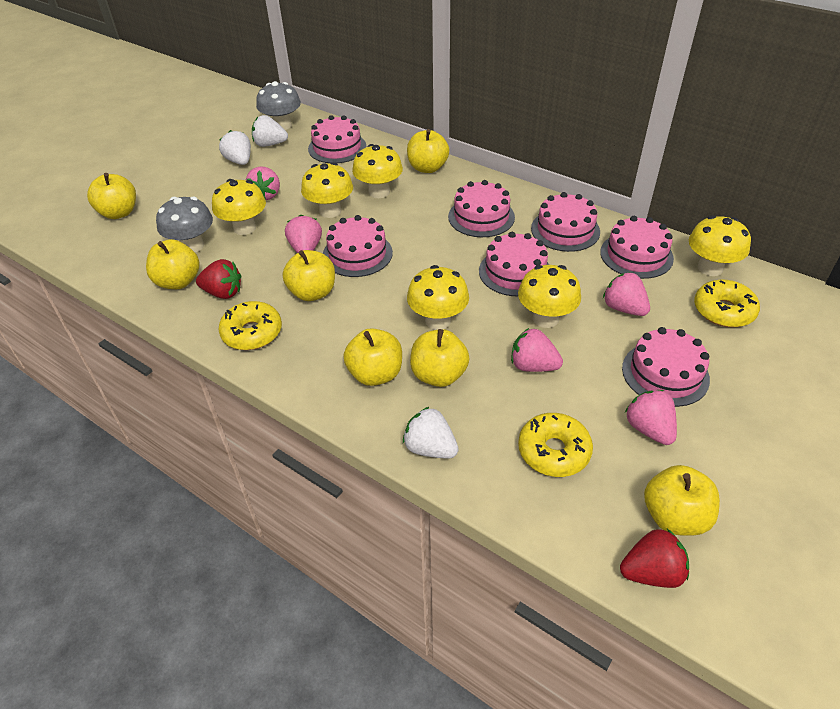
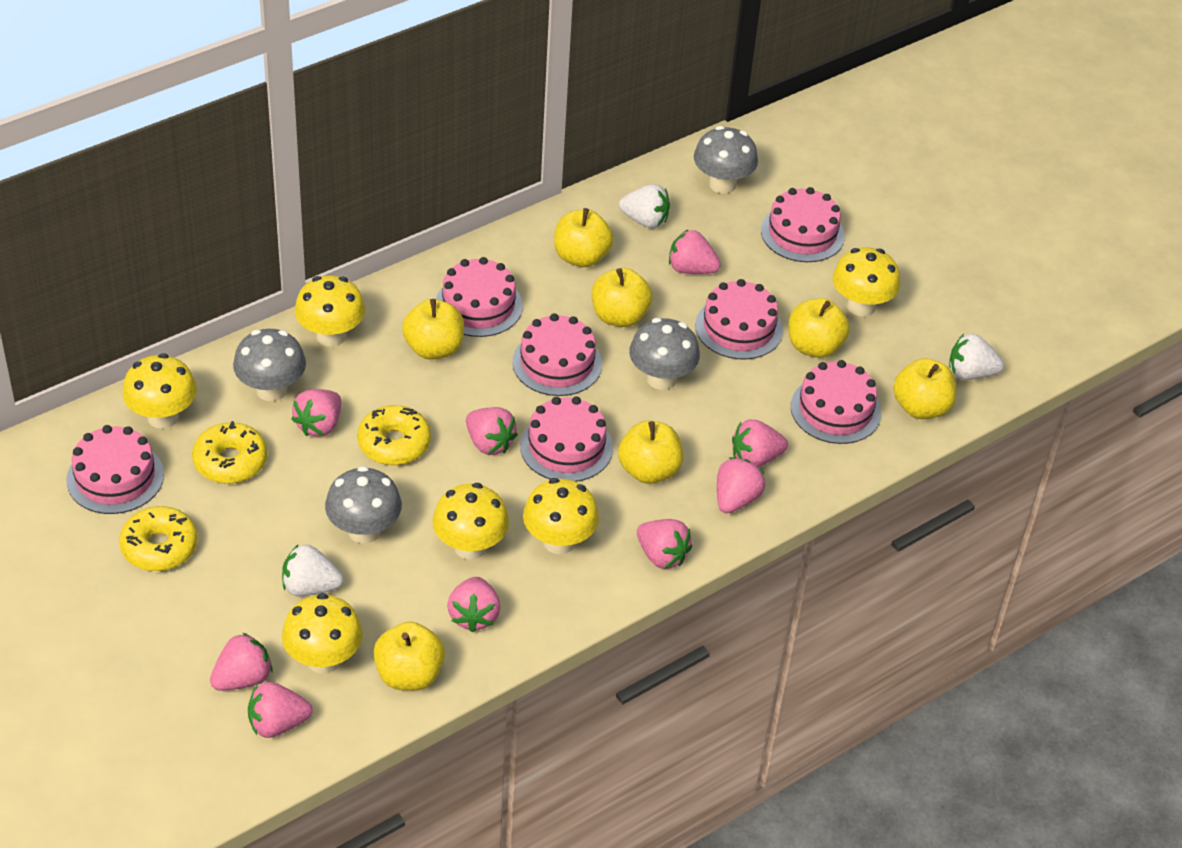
grey mushroom: [156,196,213,252] [256,81,301,130] = 2 -> [233,329,306,401] [325,466,402,544] [629,318,700,390] [694,126,758,194] = 4
pink strawberry: [246,166,280,200] [285,215,322,253] [511,328,563,372] [603,272,650,316] [625,390,677,445] = 5 -> [210,633,273,691] [248,682,313,738] [291,389,341,437] [447,577,500,632] [466,407,518,455] [637,519,692,569] [669,230,721,274] [717,458,765,513] [732,420,788,467] = 9
red strawberry: [196,259,241,299] [620,529,689,588] = 2 -> none = 0

